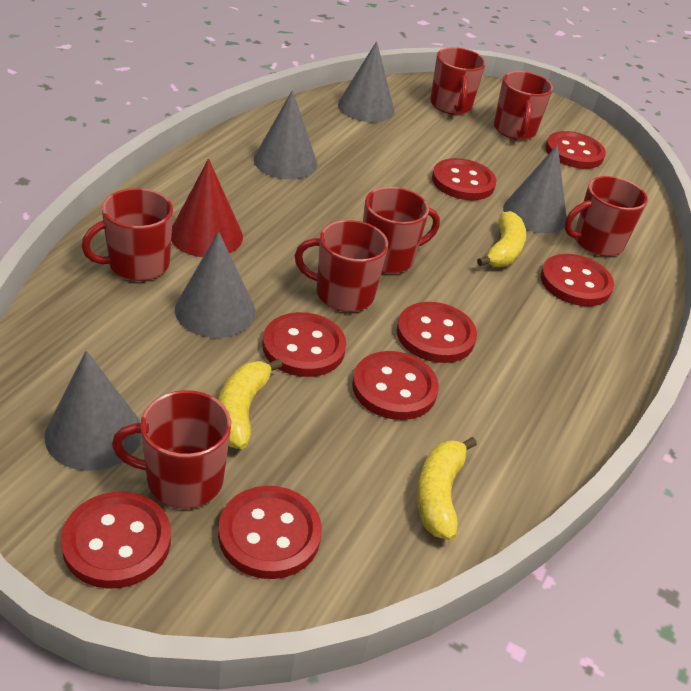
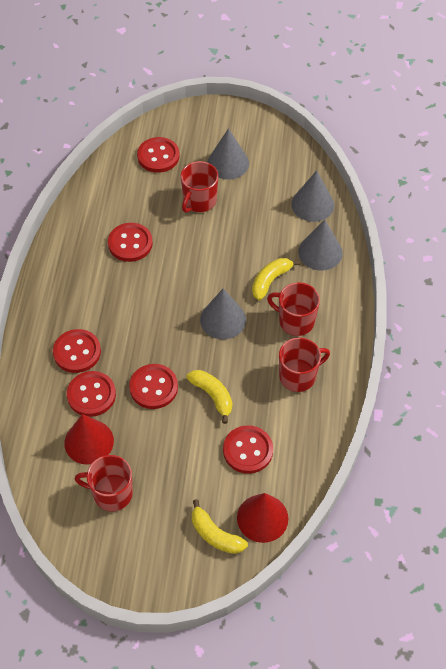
grey cone: [44,351,142,471] [175,232,256,338] [254,90,317,179] [338,41,395,122] [503,145,567,233] = 5 -> [200,288,246,339] [207,128,249,180] [291,170,334,222] [298,219,343,271] = 4
red button: [61,491,171,589] [218,486,322,579] [262,312,346,377] [352,351,439,420] [396,302,477,363] [432,158,496,200] [541,254,614,306] [545,131,606,169] = 8 -> [53,329,101,373] [67,371,116,417] [108,223,153,262] [129,364,178,409] [137,137,180,173] [223,425,273,474] = 6
red cone: [171,159,243,257] = 1 -> [64,414,114,465] [237,493,288,543] = 2
red mug: [82,188,173,281] [112,390,231,509] [295,220,388,312] [363,187,440,274] [430,47,486,115] [494,71,553,140] [564,176,648,256] = 7 -> [75,455,133,512] [181,161,218,213] [267,282,320,336] [279,337,330,392] = 4

